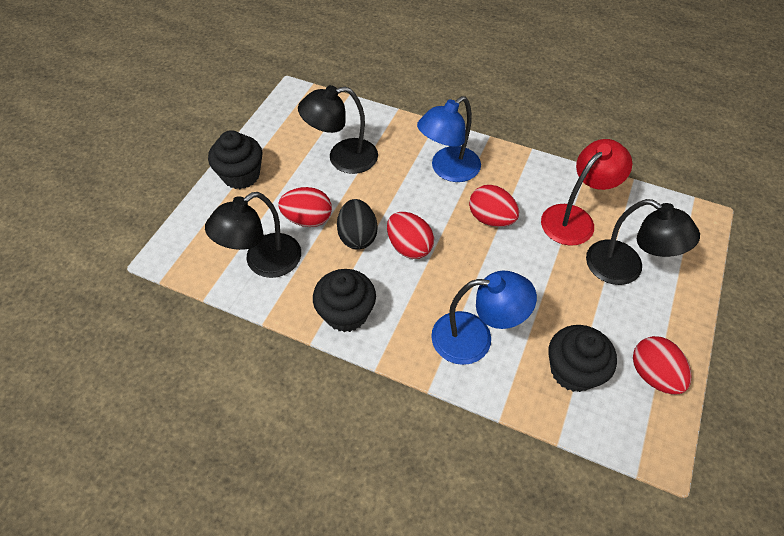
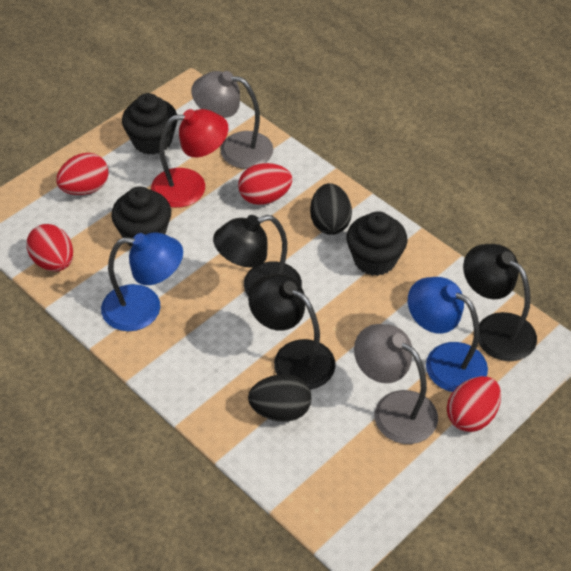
black egg: [337,199,378,249] = 1 -> [248,374,311,422] [310,183,352,235] = 2
grey lamp: none = 0 -> [191,71,273,169] [354,324,438,444] = 2

